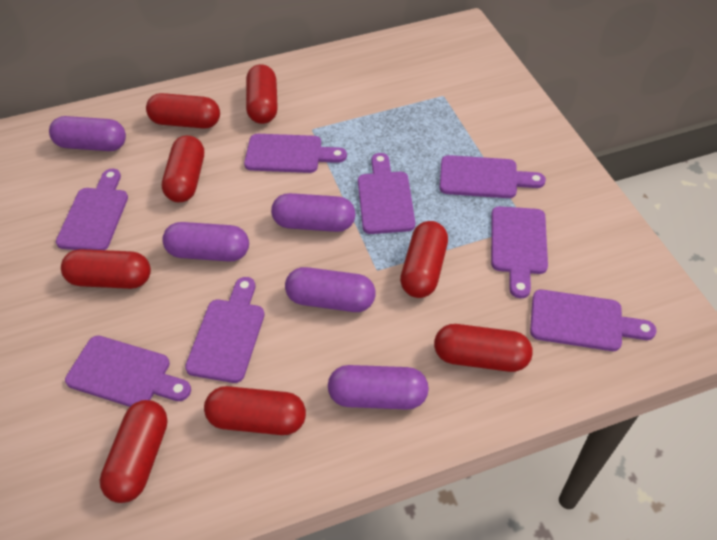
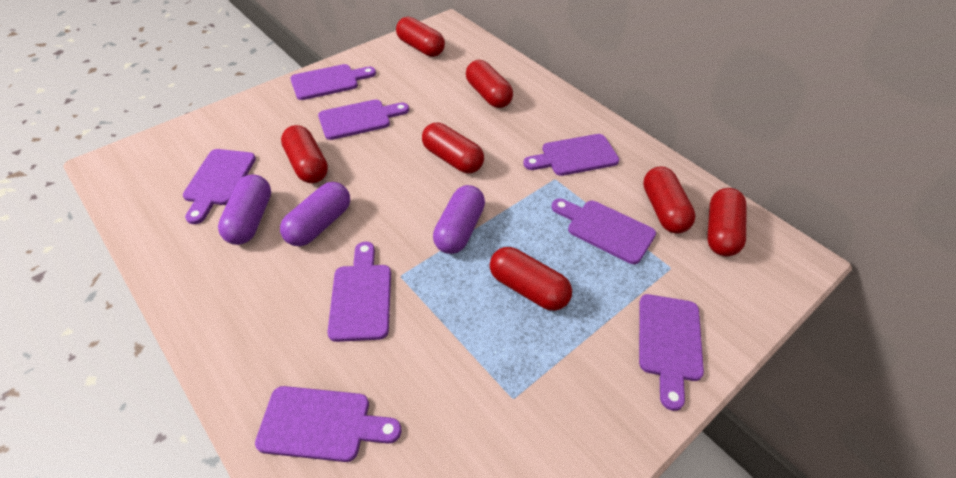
purple capsule: [49,116,126,151] [162,222,249,262] [271,193,355,232] [285,267,376,312] [328,365,429,410] = 5 -> [218,175,271,245] [280,182,350,246] [433,185,485,254] = 3
red capsule: [61,249,151,289] [100,400,168,503] [146,93,220,129] [162,135,204,203] [204,386,306,435] [246,64,278,124] [400,221,448,298] [434,324,533,372] = 8 -> [281,125,328,183] [396,17,445,57] [422,123,484,173] [466,60,513,108] [490,247,572,311] [643,167,696,233] [707,188,747,256] = 7

